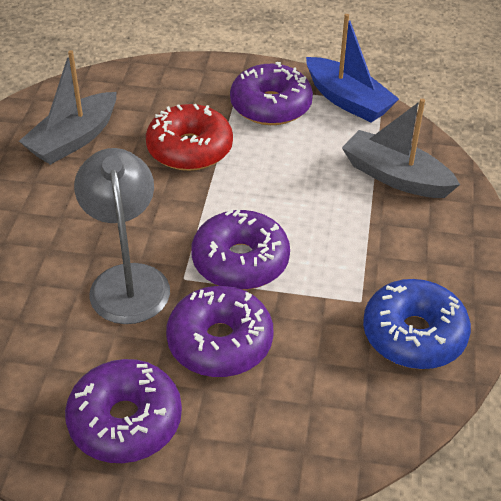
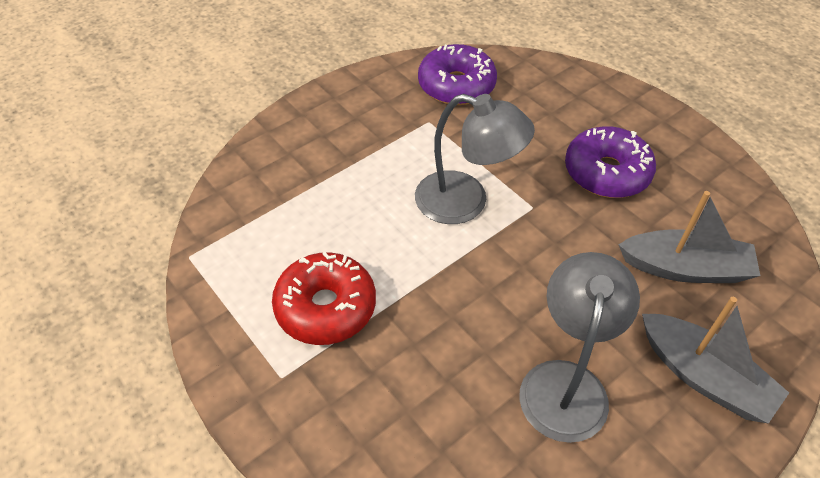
blue boat: [306,14,399,122] = 1 -> none = 0
blue donut: [363,279,471,369] = 1 -> none = 0
grey lamp: [74,148,170,324] = 1 -> [415,94,535,224] [519,252,640,443] = 2
purple donut: [65,359,182,463] [166,286,273,377] [191,209,290,290] [230,62,313,125] = 4 -> [418,44,497,105] [565,126,656,198] = 2

